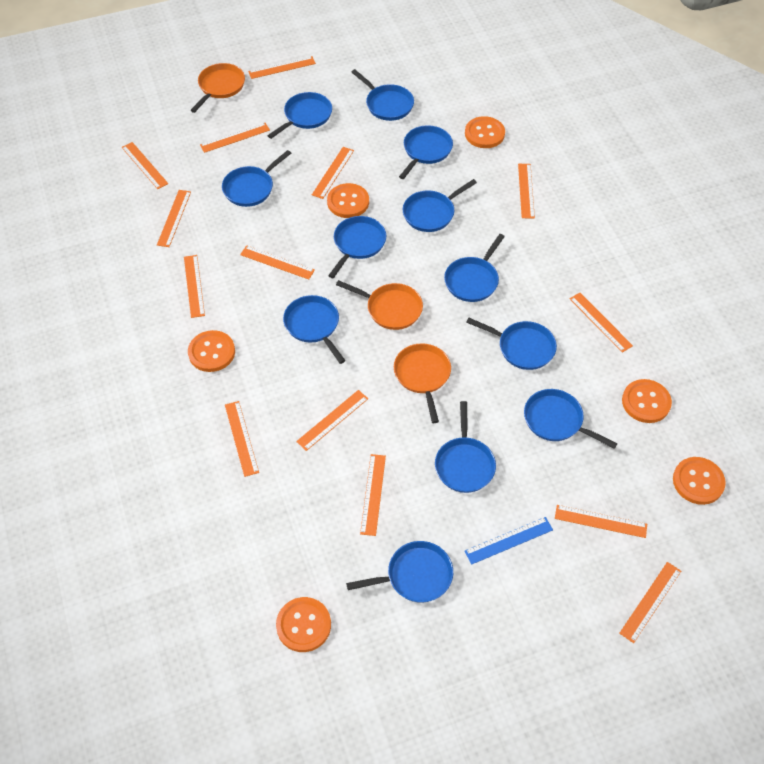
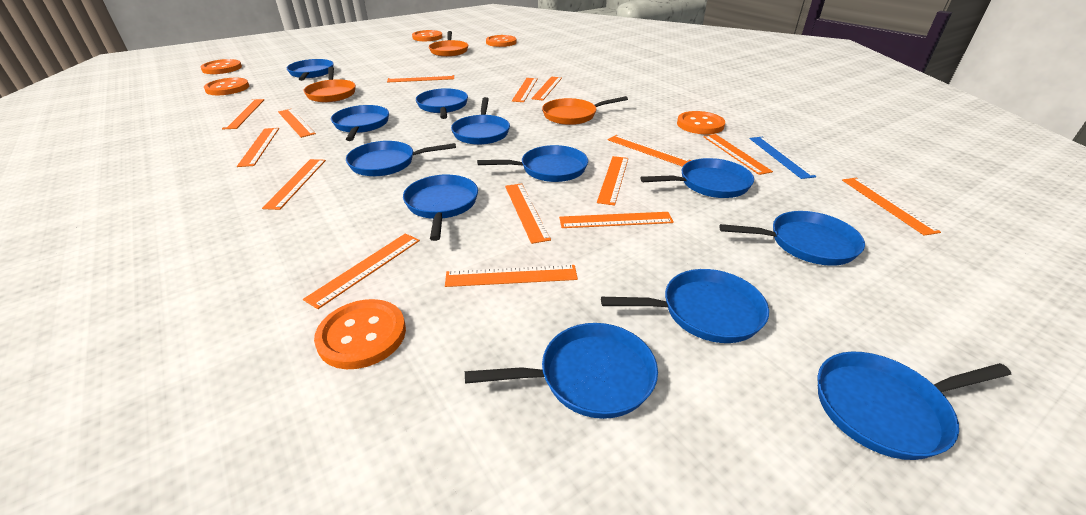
orange ruler: [122,142,168,189] [157,190,191,247] [184,255,205,318] [200,123,270,153] [225,401,259,477] [240,245,315,279] [248,56,316,79] [296,390,368,451] [312,147,354,199] [360,454,386,536] [518,164,535,219] [555,505,647,538] [570,293,633,353] [619,562,681,643] = 14 -> [222,99,264,129] [237,128,279,167] [262,159,326,210] [278,109,316,138] [303,233,420,309] [387,75,454,83] [445,265,578,287] [505,183,551,244] [512,78,538,102] [531,76,562,101] [559,212,674,228] [597,156,628,206] [608,135,692,167] [703,134,773,175] [842,178,941,236] = 15

